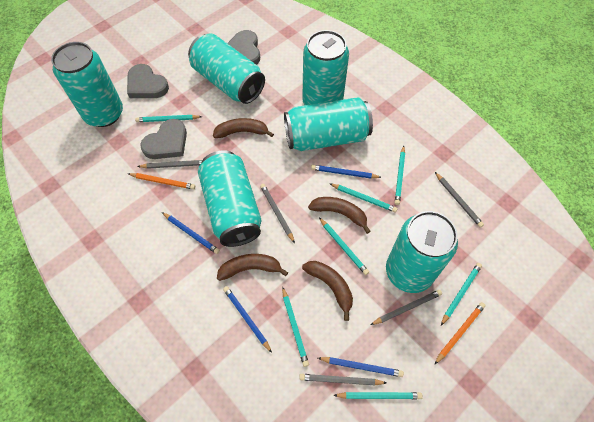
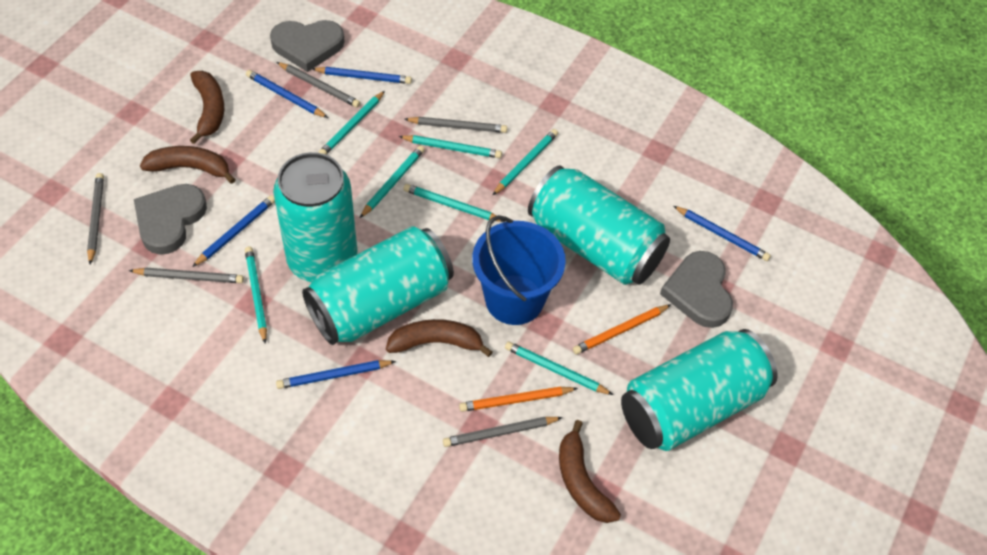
blue bucket: none = 0 -> [472,215,566,325] = 1
blue pencil: [162,212,220,254] [223,286,272,353] [311,165,382,179] [318,357,404,377] = 4 -> [192,195,275,267] [246,70,328,118] [276,360,396,389] [312,67,412,84] [673,206,771,261] = 5
turquoise can: [51,42,123,127] [188,33,265,104] [198,150,261,247] [284,97,373,151] [303,30,349,105] [386,211,458,293] = 6 -> [273,152,357,282] [302,226,454,345] [528,165,670,285] [621,329,778,451] = 4

